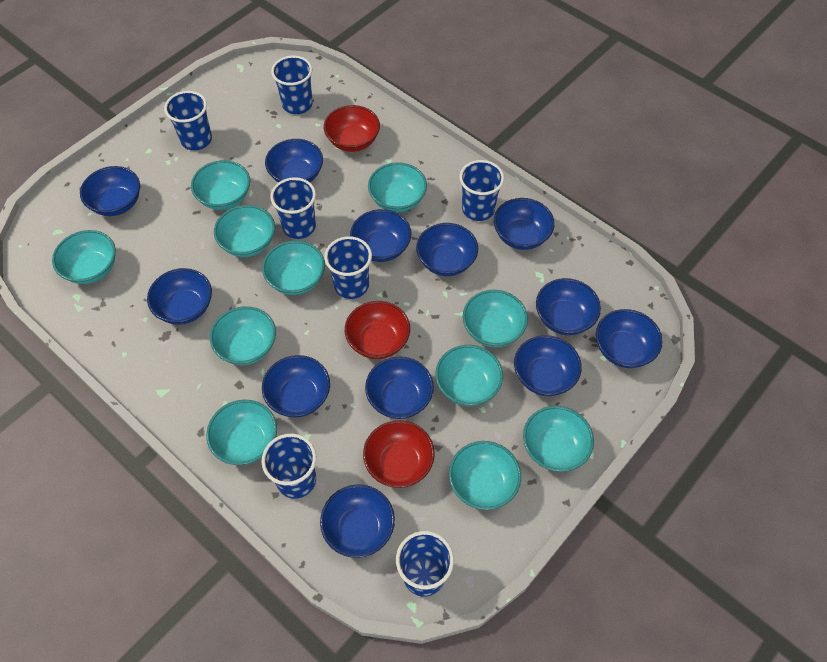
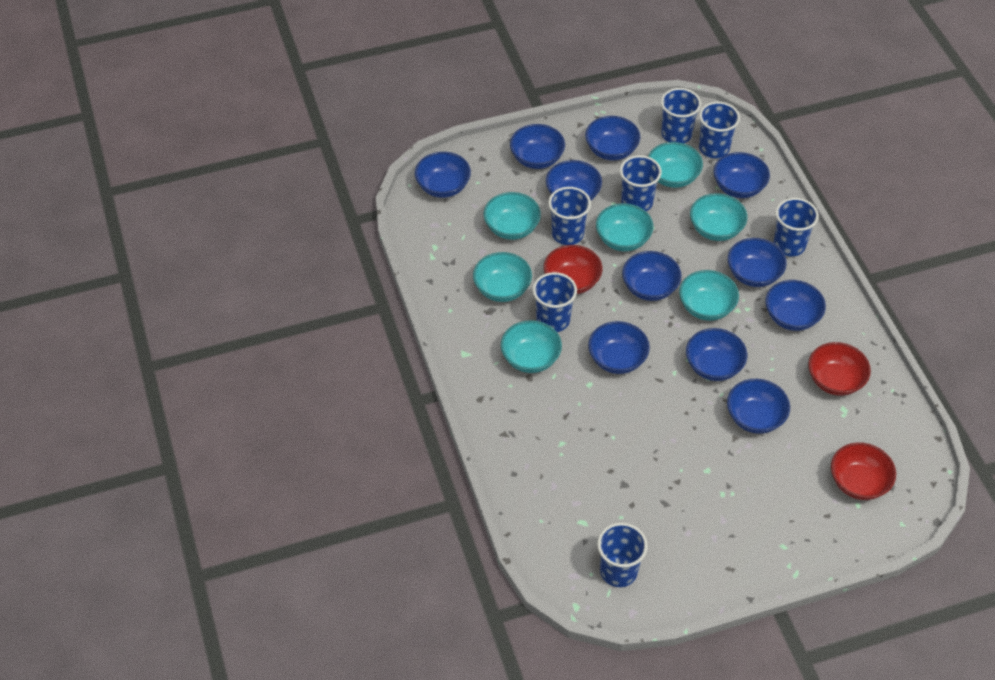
blue bowl: [80,166,140,216] [147,268,212,325] [262,355,330,418] [265,139,323,183] [320,485,395,558] [350,209,411,262] [365,356,434,419] [416,223,478,276] [494,198,554,250] [514,335,582,396] [536,278,601,335] [596,309,663,368] = 12 -> [415,152,471,198] [510,124,565,169] [546,160,602,201] [585,116,640,160] [588,321,650,374] [622,251,682,301] [686,328,747,381] [714,152,770,198] [727,379,790,434] [728,238,787,287] [765,280,826,331] = 11
turquoise bowl: [52,230,116,284] [191,160,250,210] [206,400,277,465] [210,306,276,365] [214,205,275,257] [262,240,325,295] [368,162,427,212] [435,345,503,406] [449,441,521,510] [463,290,528,348] [523,406,594,472] = 11 -> [473,252,532,302] [484,192,541,240] [501,320,562,373] [596,203,654,251] [648,142,703,188] [679,270,739,321] [690,193,748,241] = 7

